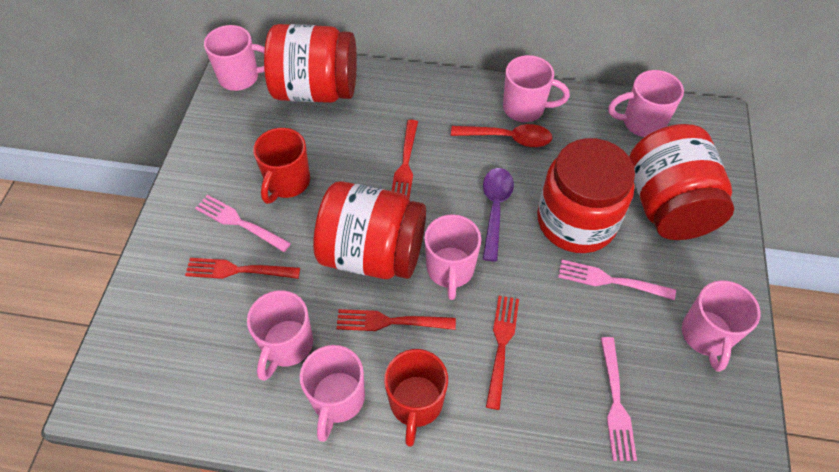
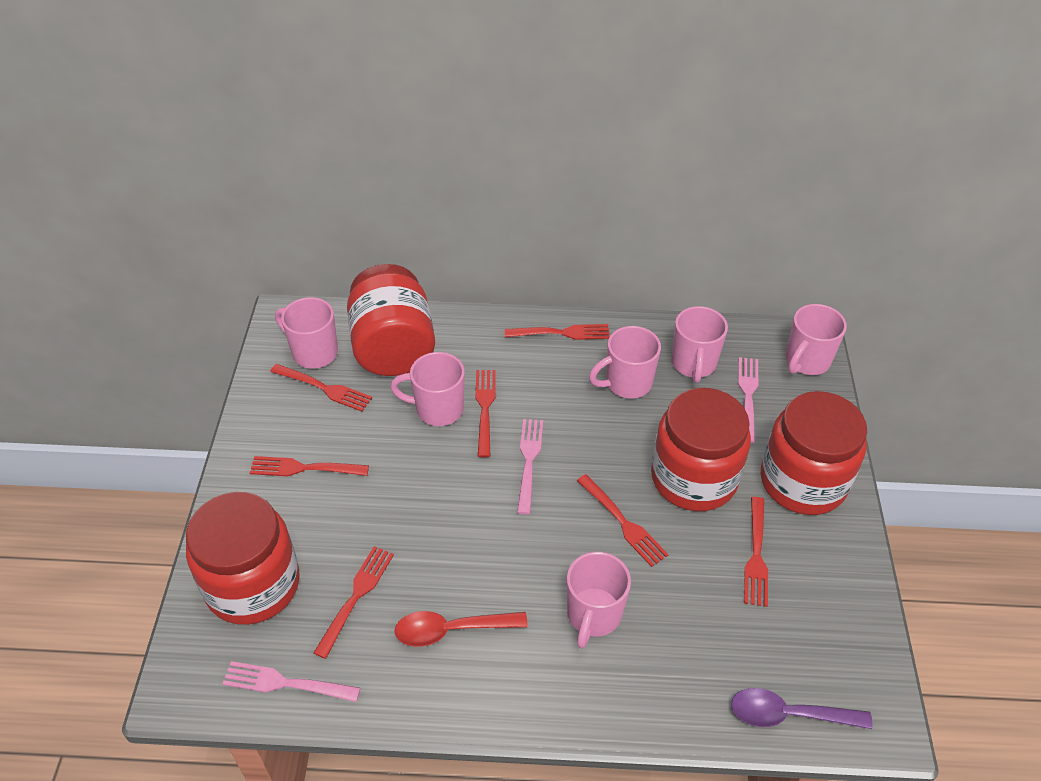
pink mug: [204,25,265,91] [247,290,313,381] [300,345,365,442] [424,214,481,300] [503,55,570,122] [608,70,684,137] [682,280,760,372] = 7 -> [275,297,338,369] [390,352,465,426] [567,552,631,648] [589,326,661,399] [671,306,728,383] [786,304,847,375] = 6
red fork: [185,258,300,279] [336,309,456,331] [391,120,418,198] [486,296,519,410] = 4 -> [250,456,369,476] [270,364,372,412] [314,546,394,659] [475,370,496,457] [505,324,610,340] [577,474,669,567] [744,497,768,607] = 7
red mug: [253,128,310,204] [384,349,448,447] = 2 -> none = 0

